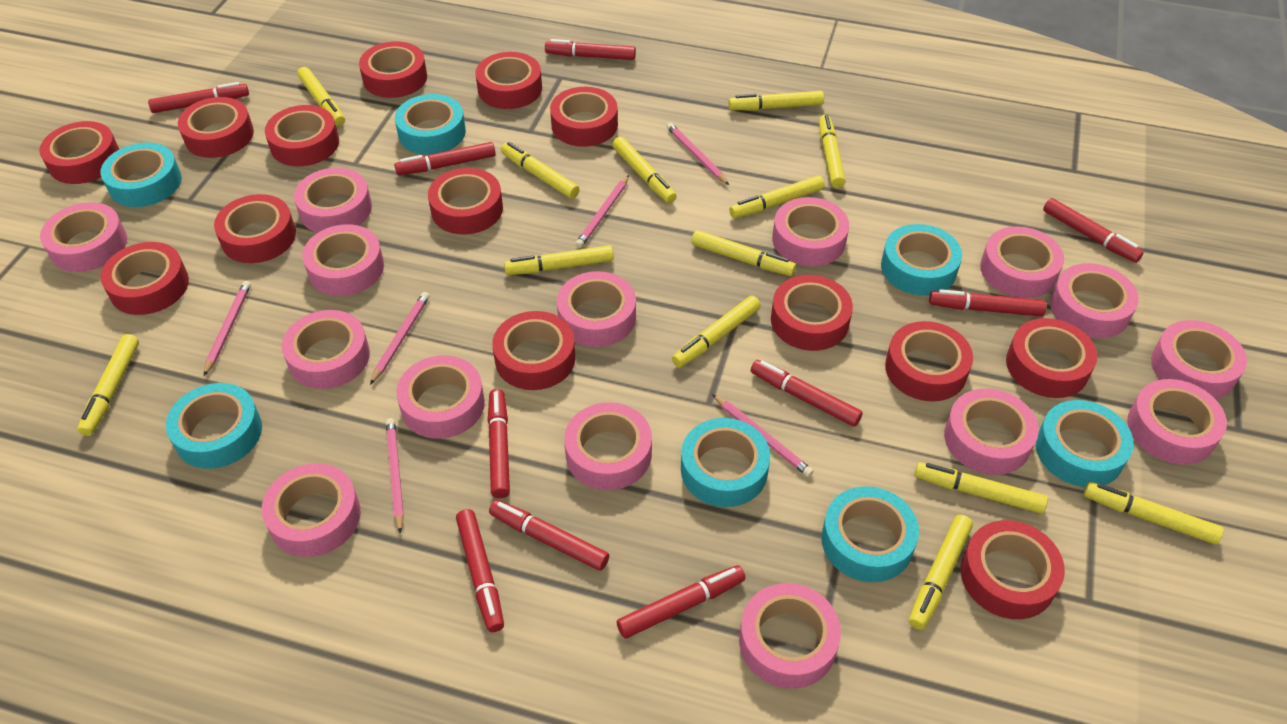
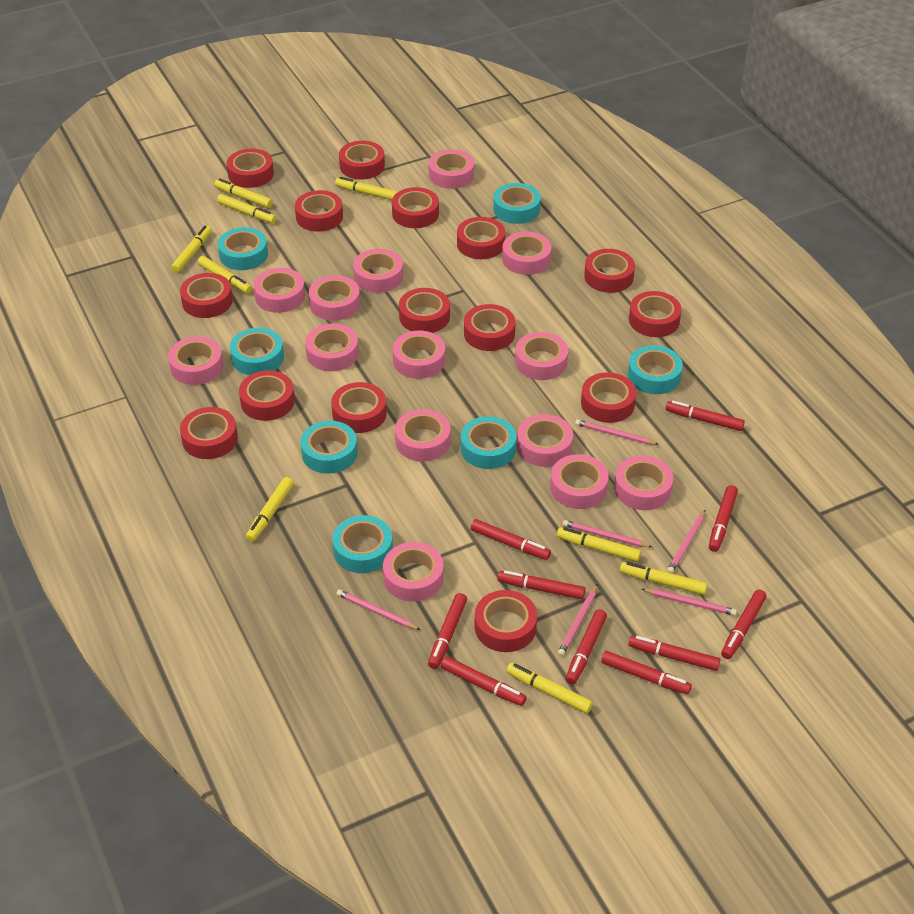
pink tape: [40,202,127,272] [261,463,361,557] [282,310,370,389] [294,168,372,233] [302,224,384,296] [396,355,485,439] [557,271,636,347] [564,402,652,490] [739,583,841,689] [772,197,849,266] [944,388,1039,475] [980,226,1064,298] [1050,263,1139,338] [1127,379,1227,465] [1151,320,1247,399] = 15 -> [168,336,223,385] [254,268,305,313] [305,324,358,371] [309,275,360,321] [353,249,403,293] [383,542,444,602] [393,331,445,379] [395,409,451,461] [429,149,474,189] [502,232,551,275] [515,332,568,380] [517,414,573,467] [550,454,609,509] [614,456,673,510] = 14
red tape: [39,121,119,184] [100,242,189,315] [178,97,254,158] [214,194,296,263] [265,105,339,166] [359,41,427,98] [428,168,503,235] [476,52,542,109] [492,311,576,390] [550,87,618,147] [771,275,853,351] [885,321,973,401] [961,520,1065,619] [1006,318,1097,398] = 14 -> [180,273,233,318] [180,407,238,459] [226,149,274,188] [239,370,295,421] [295,190,343,232] [331,382,387,433] [339,141,385,179] [392,187,439,228] [399,288,450,333] [457,217,505,259] [464,304,516,351] [474,590,537,652] [581,372,636,423] [584,249,635,293] [629,291,682,337] = 15
yellow marker: [77,334,139,436] [297,67,345,126] [501,142,580,199] [504,245,614,275] [612,137,677,203] [672,296,761,368] [691,230,796,276] [728,91,824,110] [729,175,825,219] [819,115,846,188] [909,515,973,630] [914,462,1048,514] [1084,482,1224,544] = 13 -> [171,225,212,273] [198,256,252,294] [214,178,273,208] [217,194,276,223] [246,477,294,542] [335,177,398,200] [506,663,593,713] [557,527,641,562] [620,562,708,595] = 9

